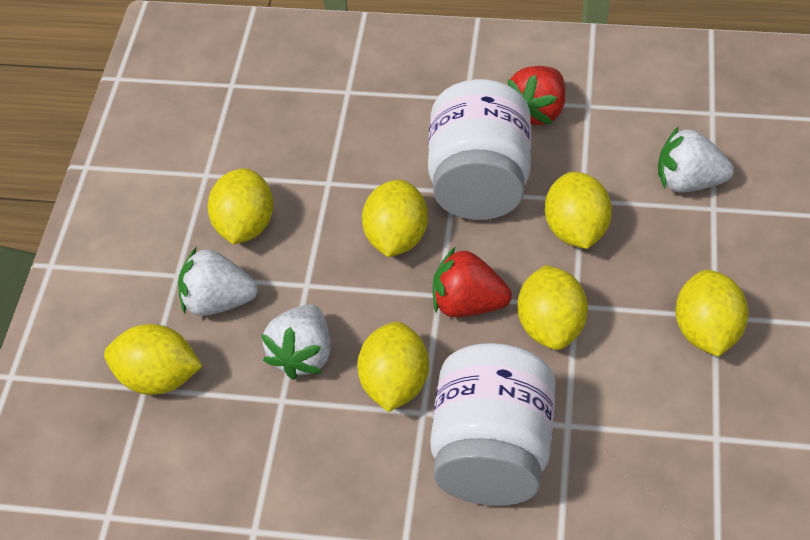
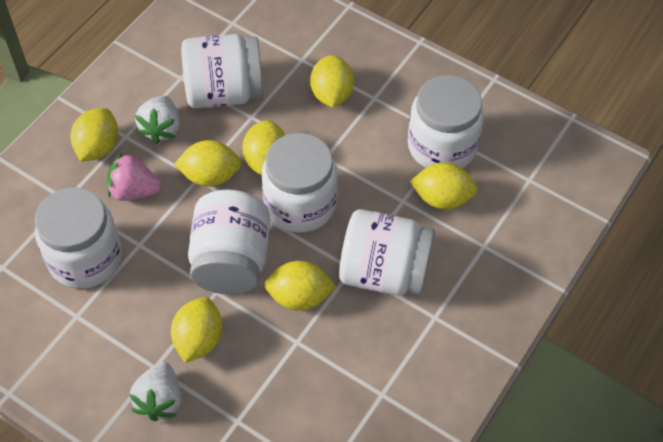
pink strawberry: none = 0 -> [107,153,162,201] = 1
red strawberry: [433,247,512,317] [508,66,565,125] = 2 -> none = 0
white jar: [428,79,531,220] [430,343,556,506] = 2 -> [35,187,122,289] [181,34,264,108] [188,190,270,295] [262,133,338,233] [339,209,435,296] [408,75,484,168] = 6
white strawberry: [178,247,258,316] [261,304,331,380] [658,126,734,192] = 3 -> [129,362,182,421] [135,96,180,144] = 2

